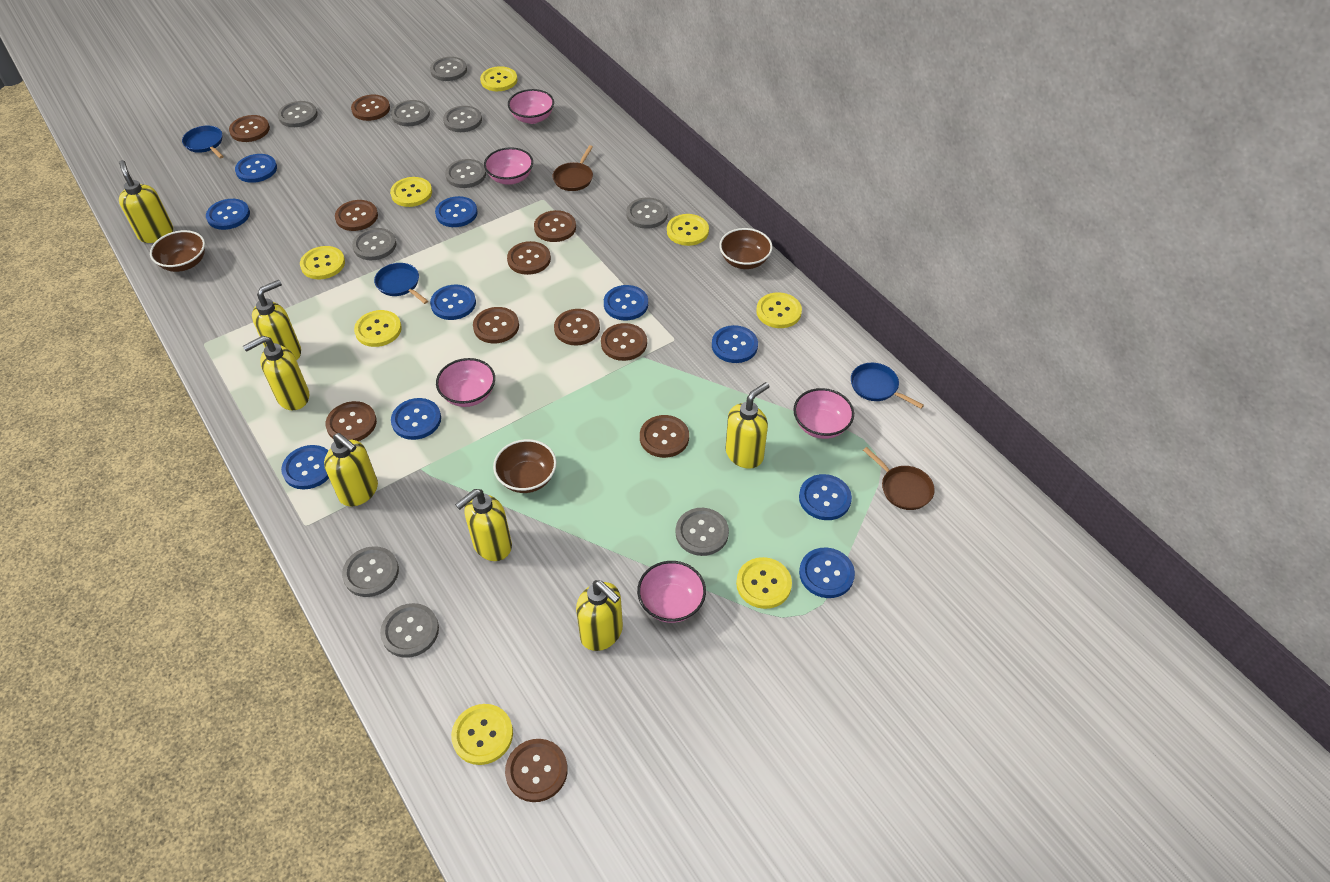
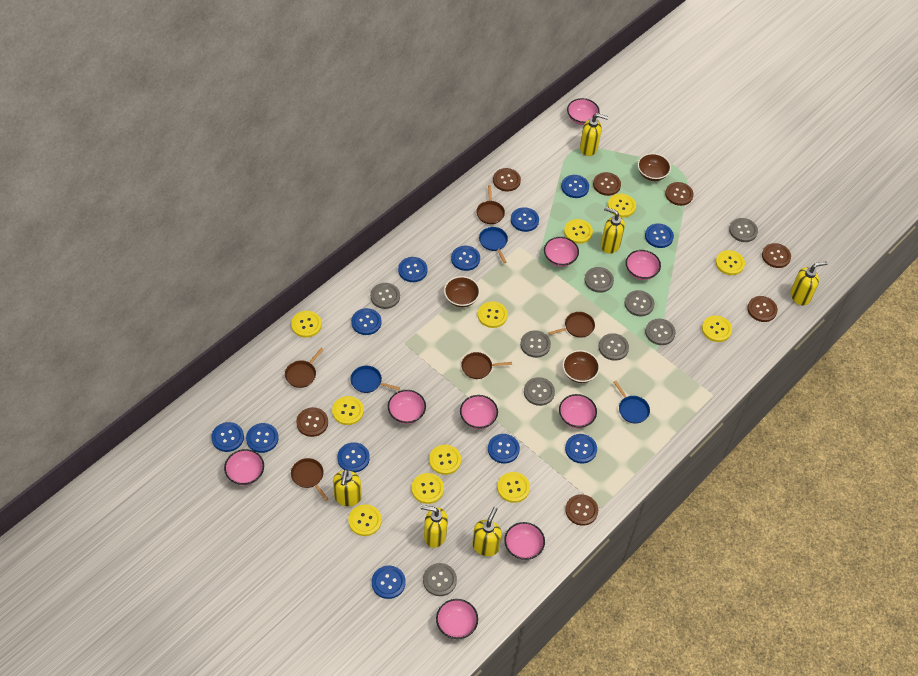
blue button: [206,199,250,230] [235,154,277,183] [281,445,329,490] [391,398,441,440] [430,284,476,320] [435,196,478,227] [604,285,648,321] [712,325,758,363] [799,474,852,520] [799,548,855,598] = 10 -> [211,422,244,452] [246,423,279,453] [337,442,370,473] [351,308,382,335] [372,566,406,599] [398,257,428,282] [451,246,480,271] [488,434,520,464] [511,207,539,232] [561,175,589,198] [565,434,597,464] [645,223,674,248] = 12
brown button: [229,115,270,142] [325,401,377,441] [335,200,378,231] [351,95,390,121] [473,307,519,343] [505,739,568,802] [507,241,551,275] [534,210,576,242] [554,309,600,346] [601,323,647,361] [640,415,689,458] = 11 -> [296,407,328,437] [493,168,521,192] [565,494,598,526] [593,172,621,196] [665,182,694,206] [747,296,778,322] [762,243,791,268] = 7
brown pan: [553,145,593,191] [863,447,935,510] = 2 -> [285,348,324,388] [291,458,328,501] [461,352,512,379] [476,185,505,224] [548,312,595,338] = 5
grey button: [278,101,318,127] [342,546,399,597] [352,228,396,260] [380,603,439,658] [391,100,430,126] [430,57,467,81] [443,106,482,132] [445,159,486,188] [626,197,668,229] [676,508,729,556] = 10 -> [370,283,400,309] [423,563,457,596] [520,330,551,358] [524,377,555,406] [584,267,614,293] [599,333,629,361] [625,290,654,316] [645,319,676,345] [729,218,758,242] = 9
pink bowl: [436,358,495,407] [484,147,533,185] [508,89,554,124] [637,561,706,623] [793,388,854,439] = 5 -> [224,449,264,485] [388,390,426,424] [436,599,478,639] [460,395,498,429] [504,522,545,560] [544,237,579,267] [559,394,597,428] [567,98,600,125] [626,250,661,280] = 9
yellow button: [300,246,345,279] [354,310,402,347] [390,177,432,207] [451,704,513,765] [480,66,517,91] [667,214,709,246] [736,557,792,609] [756,292,802,328] = 8 -> [291,311,322,338] [332,396,364,425] [348,504,382,536] [412,473,444,504] [429,445,461,475] [478,301,508,328] [497,472,530,503] [564,219,593,244] [608,194,636,217] [702,315,732,342] [716,250,745,275] = 11
yellow soap dispenser: [119,160,173,243] [243,336,309,410] [252,280,301,360] [324,433,378,506] [455,489,512,561] [576,580,623,651] [725,382,769,469] = 7 -> [333,469,361,506] [421,505,448,548] [472,507,502,556] [580,113,608,156] [601,207,625,254] [791,261,827,306] = 6

